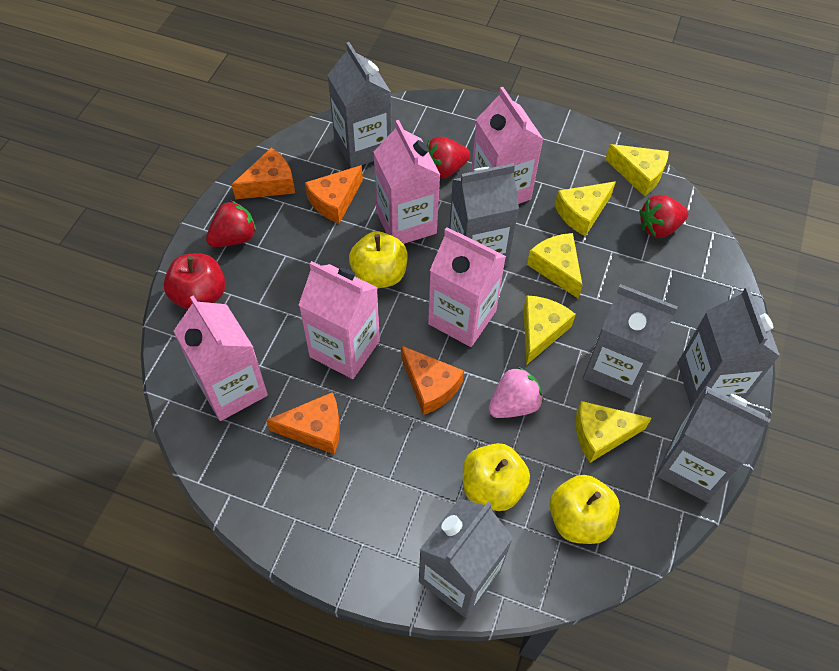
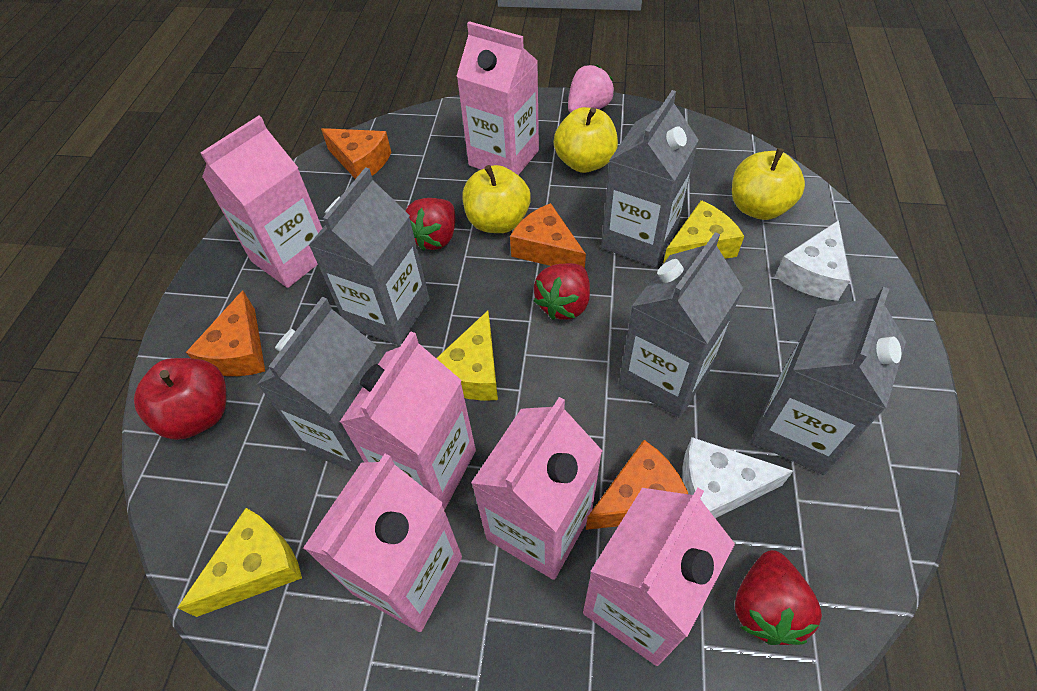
grey carton: [327,42,392,168] [419,498,513,618] [449,163,519,266] [583,284,678,399] [656,386,771,503] [678,287,780,408] = 6 -> [257,297,381,473] [308,167,430,345] [601,90,699,267] [619,232,743,418] [751,287,906,475] = 5
pink carton: [174,295,268,421] [299,261,380,379] [374,120,440,244] [428,227,506,347] [471,87,543,204] = 5 -> [200,116,322,288] [303,454,462,632] [340,331,476,511] [456,21,539,175] [471,397,602,580] [583,488,735,666] = 6
white cheese: none = 0 -> [682,437,793,518] [775,220,850,301] = 2
yellow cheese: [523,295,576,365] [527,233,583,298] [555,181,616,236] [576,401,652,463] [605,144,669,196] = 5 -> [177,508,302,617] [436,311,498,401] [663,200,744,264] = 3

